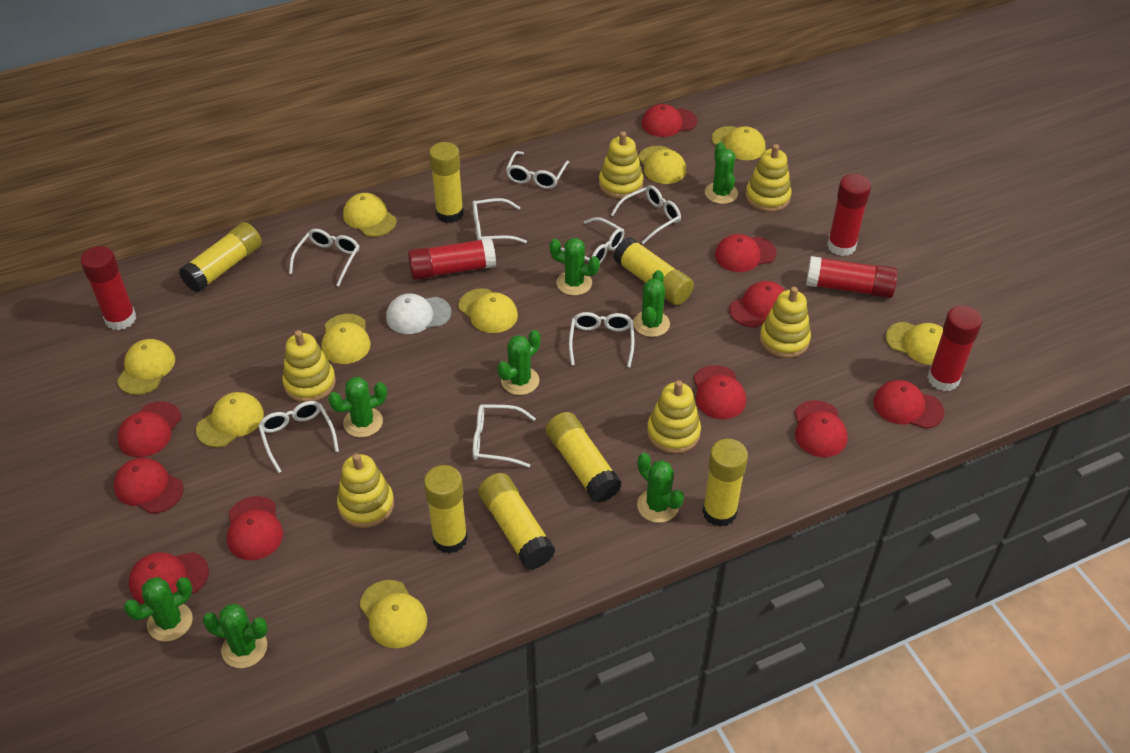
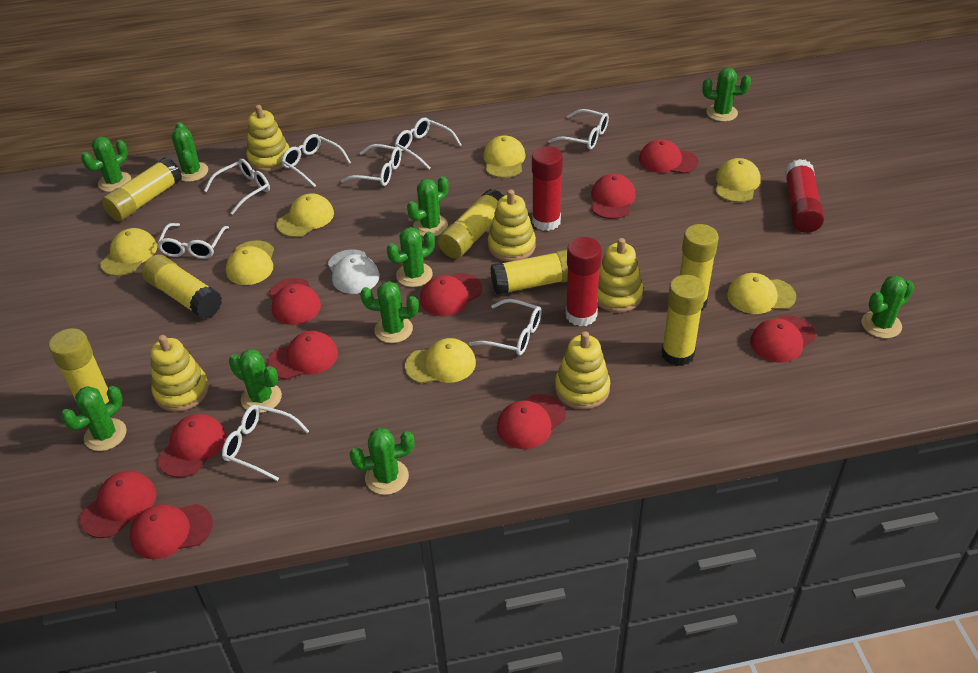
green cactus: [124,577,193,641] [202,604,268,668] [328,377,387,438] [497,330,540,395] [550,238,600,296] [633,270,670,337] [637,453,684,523] [705,142,738,204] = 8 -> [61,386,126,451] [81,137,131,192] [172,122,208,182] [229,349,282,413] [349,428,415,495] [360,281,419,343] [387,227,435,287] [407,176,449,236] [702,68,751,122] [862,275,914,338] = 10
red glue stick: [80,246,136,330] [408,238,496,280] [806,256,898,298] [827,174,871,256] [927,306,982,391] = 5 -> [532,146,563,231] [566,237,602,326] [785,159,824,233] = 3
yellow cap: [117,339,175,395] [196,392,264,448] [321,314,371,364] [343,193,397,237] [359,580,428,648] [459,288,518,333] [638,146,686,184] [711,126,766,160] [885,322,943,365] = 9 -> [100,228,157,276] [226,240,274,285] [276,194,334,237] [405,338,476,384] [483,135,525,178] [715,158,761,202] [727,273,796,314] = 7
yellow stacking toy: [282,330,336,402] [337,453,394,528] [599,131,643,199] [647,380,701,454] [745,144,791,212] [759,287,811,358] = 6 -> [150,335,209,412] [246,105,289,172] [488,190,536,262] [555,331,610,410] [597,238,643,313] = 5

